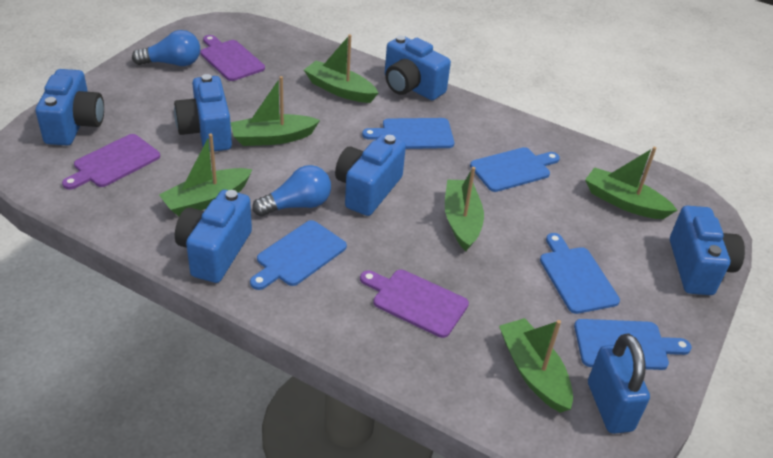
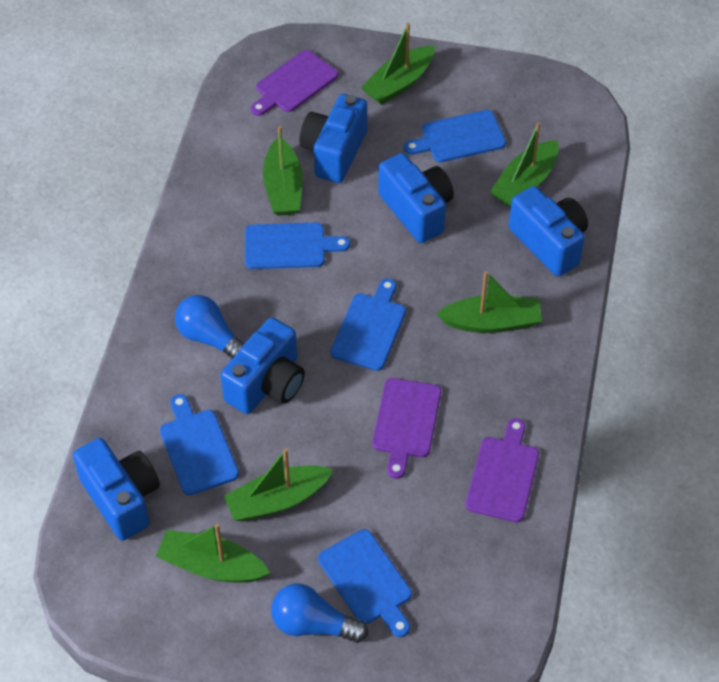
blue camera: [36,69,104,146] [174,74,232,151] [175,190,252,283] [335,134,406,216] [385,35,451,100] [670,206,745,295] = 6 -> [73,438,160,541] [220,317,305,414] [300,94,367,183] [378,153,454,243] [509,186,588,277] = 5
blue padlock: [588,333,650,434] = 1 -> none = 0

